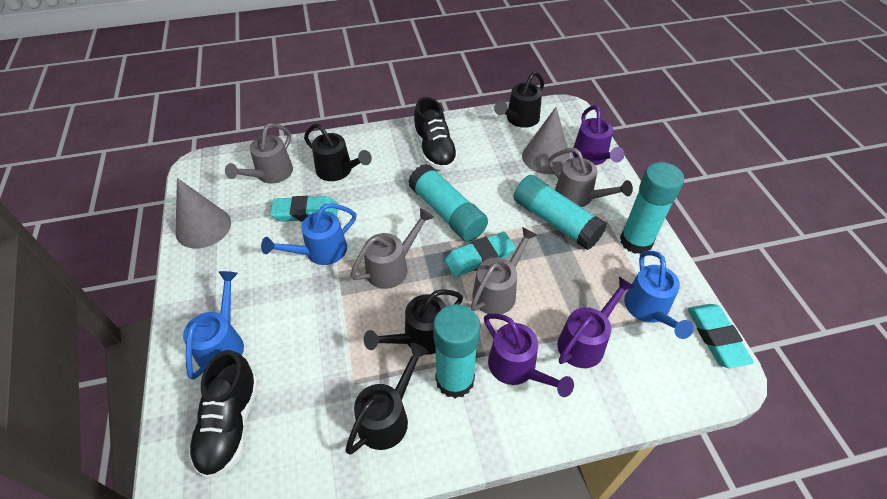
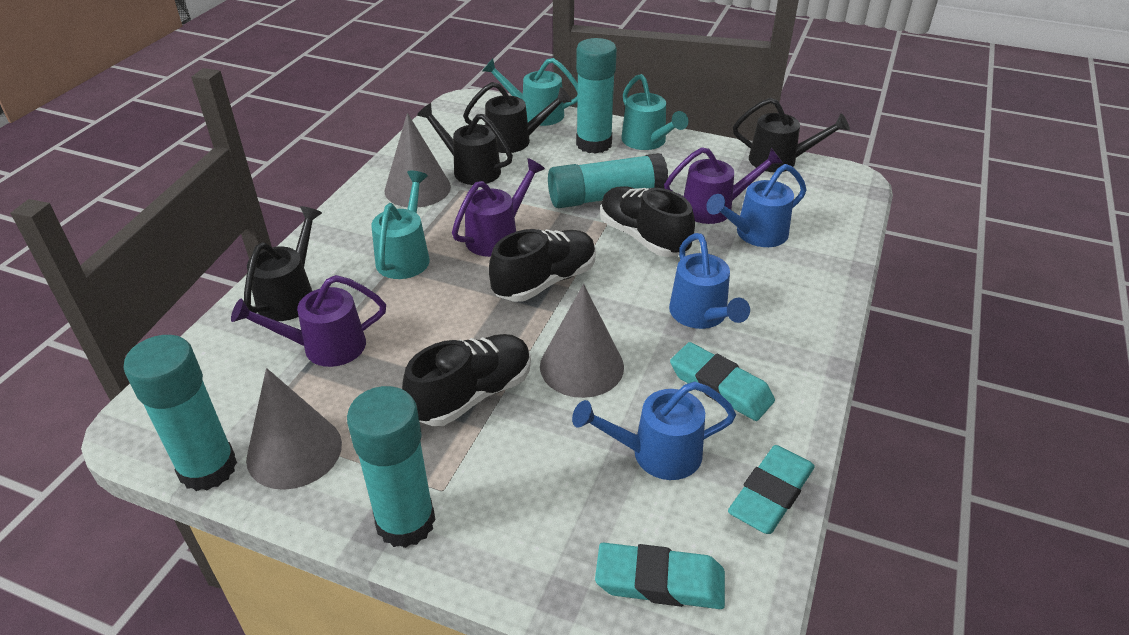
black shoe: [188,350,259,479] [413,97,459,170] = 2 -> [402,334,531,426] [489,229,596,302] [600,186,695,257] = 3
grey cone: [175,178,231,248] [522,107,571,174] = 2 -> [246,368,342,490] [384,113,451,208] [540,284,624,398] = 3
grey watering can: [225,123,293,184] [350,208,434,289] [470,227,537,314] [548,148,633,207] = 4 -> none = 0
turquoise watering can: none = 0 -> [371,171,430,279] [482,58,578,126] [621,74,688,150] = 3

